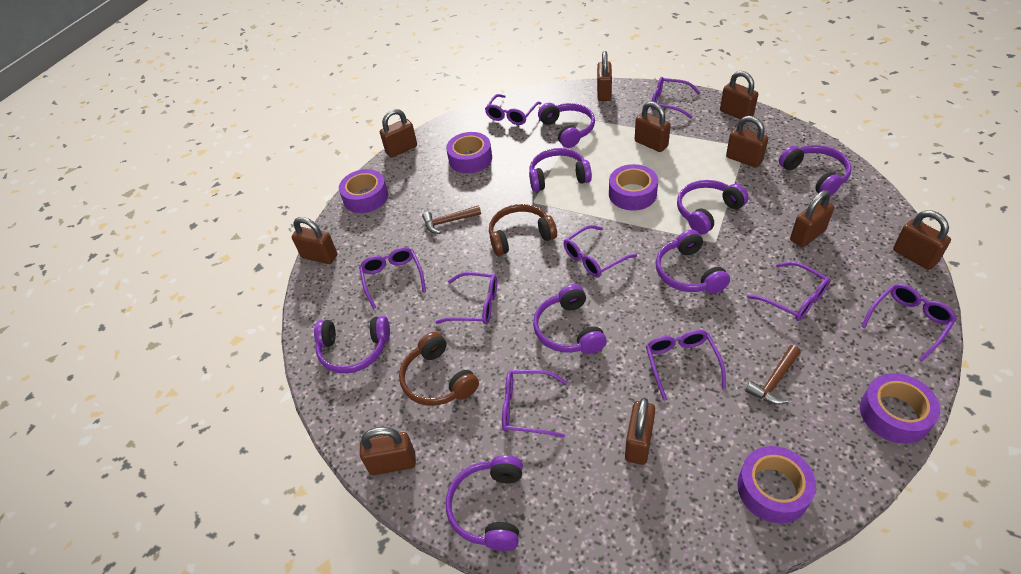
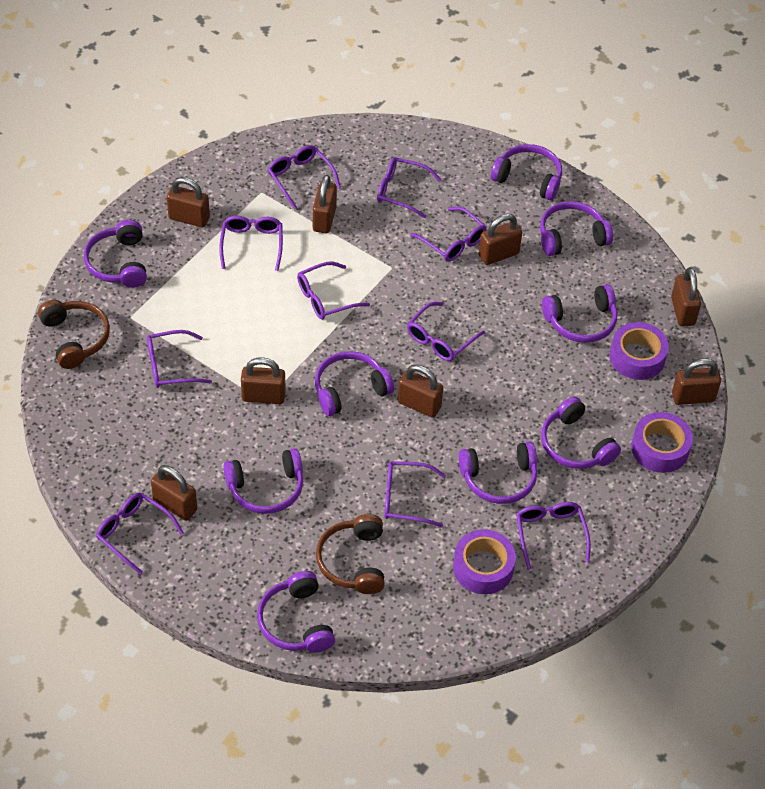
brown hammer: [422,205,481,234] [745,345,801,405] = 2 -> none = 0
brown padlock: [292,217,337,264] [360,427,416,475] [380,109,417,158] [597,51,612,101] [625,398,655,465] [635,101,671,152] [720,71,758,119] [726,116,768,168] [790,190,834,247] [893,210,951,270] = 10 -> [151,465,197,521] [167,177,210,228] [241,357,286,404] [313,175,337,233] [398,365,443,418] [479,214,522,265] [671,267,701,326] [672,358,721,405] = 8
purple glasses: [359,247,426,309] [436,272,497,325] [485,94,542,125] [502,370,568,438] [564,225,637,277] [646,330,726,401] [651,77,701,119] [747,262,830,321] [861,284,957,361] = 9 -> [96,493,184,575] [147,330,212,388] [219,216,283,271] [268,145,341,209] [297,262,370,320] [377,157,441,218] [384,461,446,527] [407,302,485,361] [410,207,487,262] [516,502,591,570] = 10
purple headphones: [314,316,390,373] [446,455,523,551] [529,148,592,192] [533,284,607,354] [538,103,595,148] [656,230,730,294] [677,180,749,235] [779,145,852,196] = 8 -> [84,220,147,288] [224,448,303,514] [257,571,335,653] [315,351,394,416] [459,441,537,504] [491,144,562,201] [540,201,613,256] [541,397,621,469] [542,284,617,343] = 9
purple tape: [339,169,388,213] [446,132,492,174] [609,164,658,211] [737,446,816,524] [860,373,941,444] = 5 -> [453,529,516,594] [610,322,669,380] [631,412,693,473] = 3

